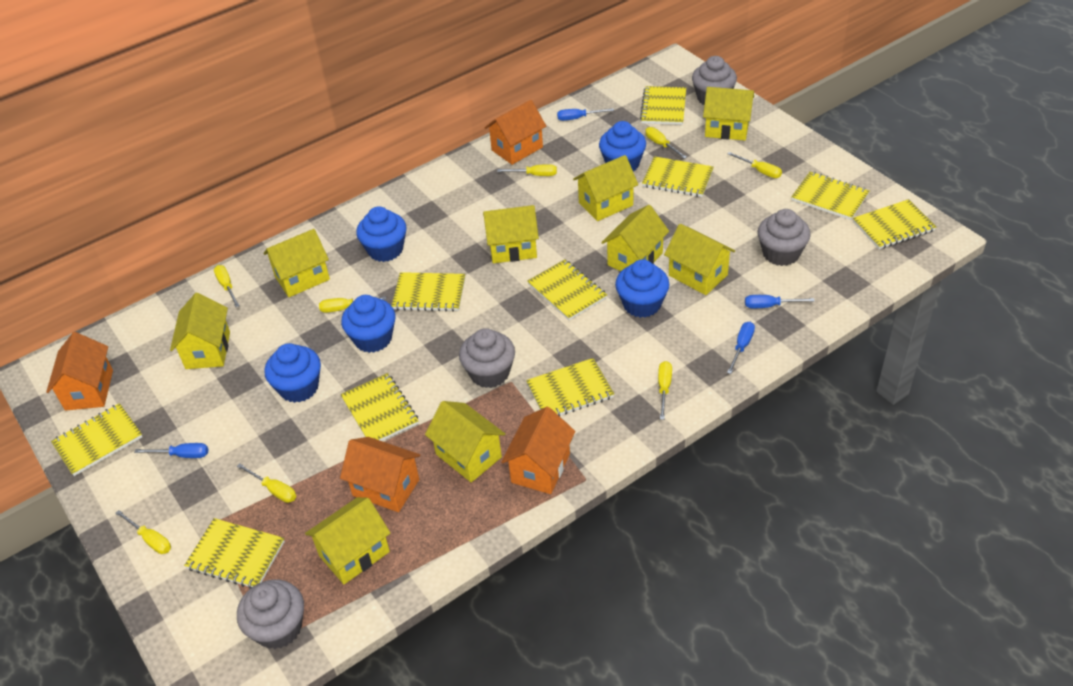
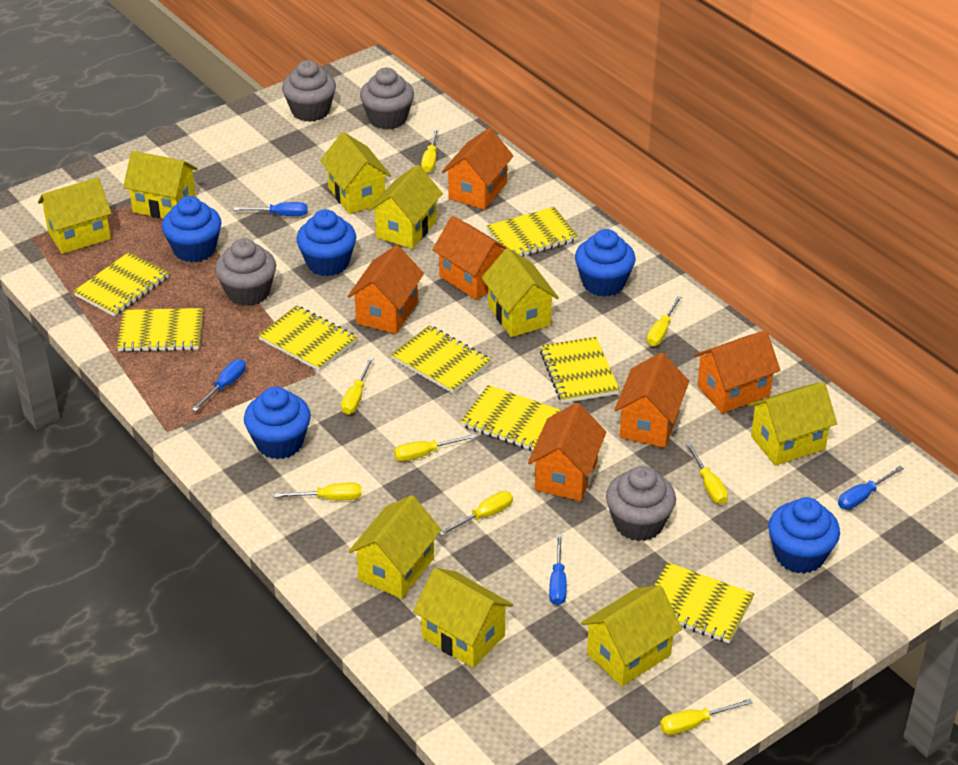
orange house: [46,332,113,411] [340,437,420,512] [484,100,546,165] [501,407,575,494] = 4 -> [348,245,424,334] [432,216,507,300] [442,128,513,210] [528,403,607,501] [614,353,689,448] [694,330,781,413] = 6
yellow notebook: [51,403,142,476] [184,518,285,589] [340,373,419,441] [392,272,465,312] [526,358,614,416] [527,259,607,320] [640,86,686,125] [642,156,714,197] [791,172,869,220] [853,199,936,249] = 10 -> [73,252,169,316] [117,308,203,352] [258,306,357,371] [391,325,491,393] [461,385,562,451] [487,207,578,257] [540,337,620,403] [654,562,754,643] = 8

